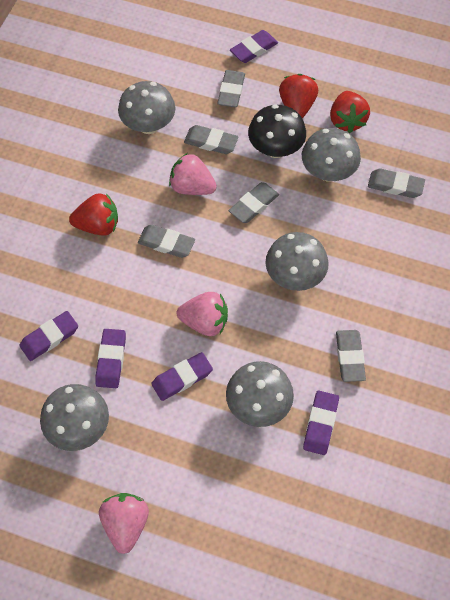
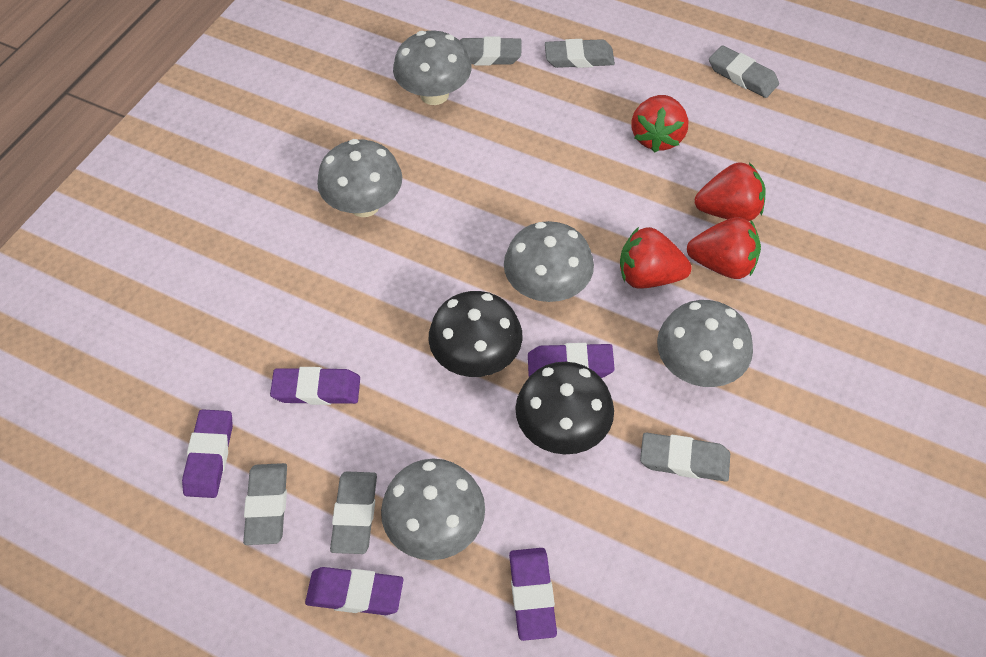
black mushroom: [248,104,306,158] = 1 -> [429,291,522,377] [515,362,614,454] = 2
pink strawberry: [99,493,149,554] [169,153,217,195] [176,292,228,336] = 3 -> none = 0
red strawberry: [69,193,118,236] [279,74,318,118] [330,91,370,133] = 3 -> [620,227,692,289] [631,95,688,153] [687,217,761,279] [695,162,766,221] = 4

